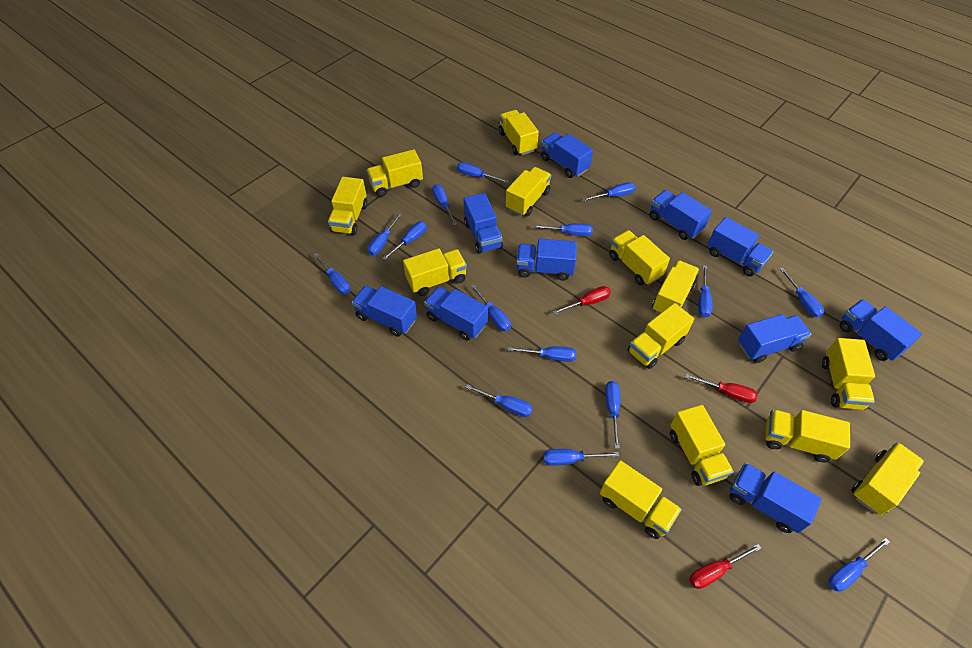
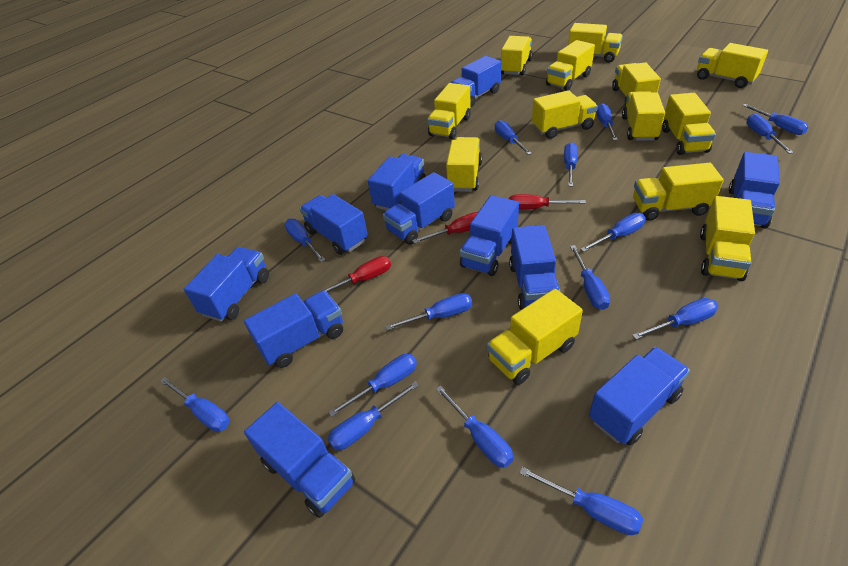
blue truck: [352,285,417,337] [424,286,488,341] [464,193,503,254] [516,239,577,281] [541,132,593,178] [649,190,712,240] [708,217,773,276] [730,463,822,533] [738,314,811,363] [839,299,922,361] = 10 -> [184,247,269,322] [244,290,343,368] [244,402,355,518] [300,194,368,255] [368,154,426,210] [383,172,455,244] [451,56,501,107] [460,195,519,276] [509,225,561,310] [589,347,690,446] [729,152,780,228] = 11

